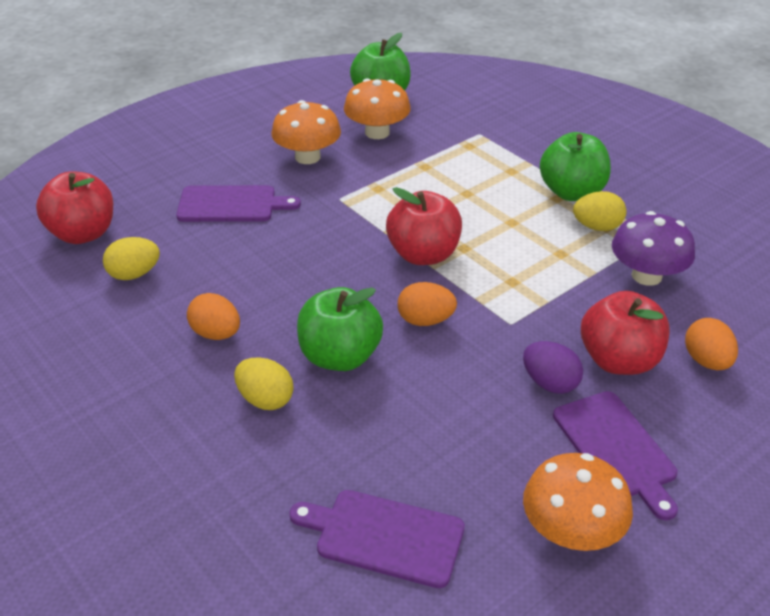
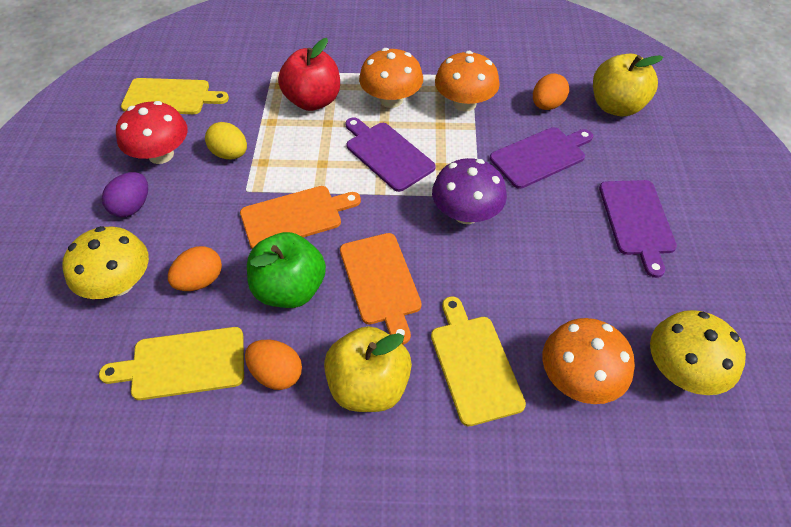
green apple: [297,287,383,371] [350,33,411,90] [540,132,611,201] = 3 -> [247,232,326,308] = 1
orange cutting board: none = 0 -> [240,186,361,249] [340,233,422,345] = 2
red apple: [36,171,113,244] [386,187,462,265] [581,291,670,375] = 3 -> [278,38,340,111] = 1
red mushroom: none = 0 -> [116,101,188,164] = 1
yellow apple: none = 0 -> [324,326,412,412] [593,54,663,116] = 2
yellow cutting board: none = 0 -> [99,327,244,400] [121,78,229,114] [431,296,526,426] = 3
yellow egg: [103,237,160,280] [234,358,294,410] [573,191,626,231] = 3 -> [205,122,247,159] = 1
yellow mushroom: none = 0 -> [62,226,149,299] [650,310,746,395] = 2

